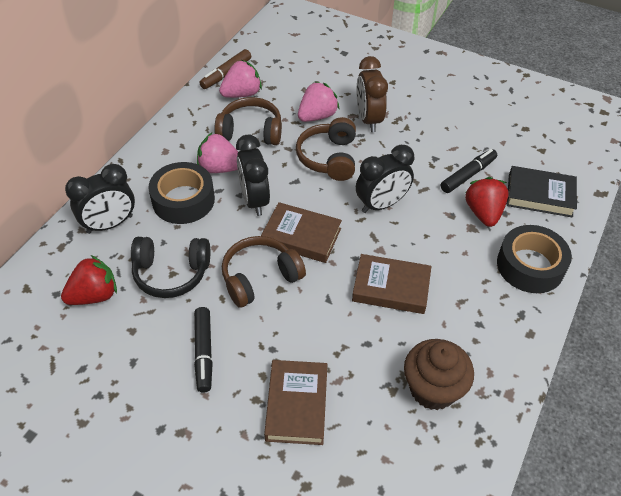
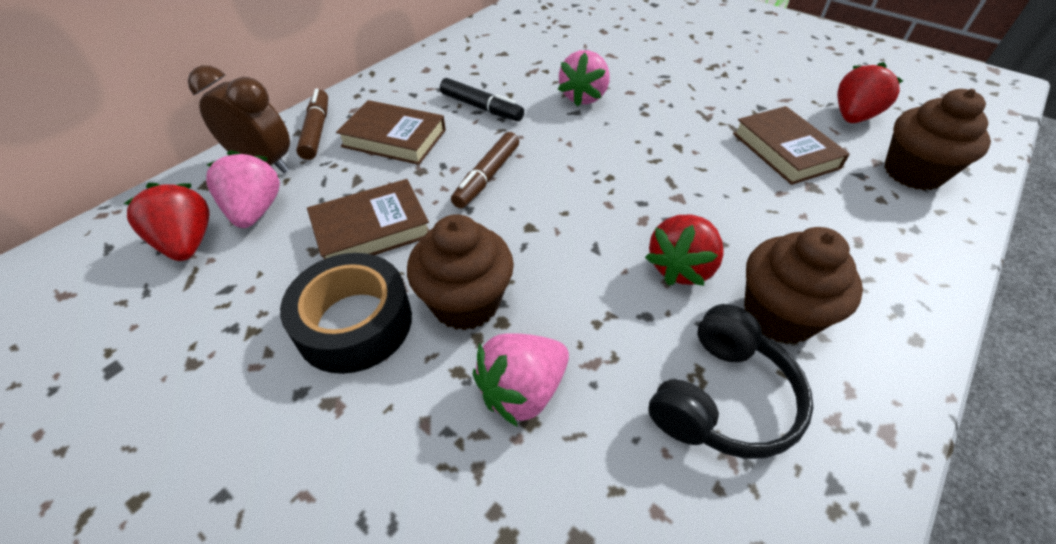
black book: [507,166,577,218] = 1 -> none = 0
black clock: [65,164,135,234] [236,135,270,216] [356,145,414,213] = 3 -> none = 0
black marker: [194,307,213,392] [440,149,497,193] = 2 -> [440,78,524,121] = 1
black tape: [148,162,215,224] [497,225,572,293] = 2 -> [280,253,412,374] = 1
brown cupcake: [404,339,474,410] = 1 -> [407,214,514,331] [744,227,863,344] [884,89,991,190] = 3
brown headphones: [214,97,282,145] [222,236,306,308] [296,117,356,181] = 3 -> none = 0
brown marker: [199,49,251,89] = 1 -> [296,89,328,160] [451,132,519,209] = 2
red strawberry: [61,255,117,305] [465,177,509,227] = 2 -> [123,183,210,261] [645,215,724,286] [837,62,903,123] = 3

